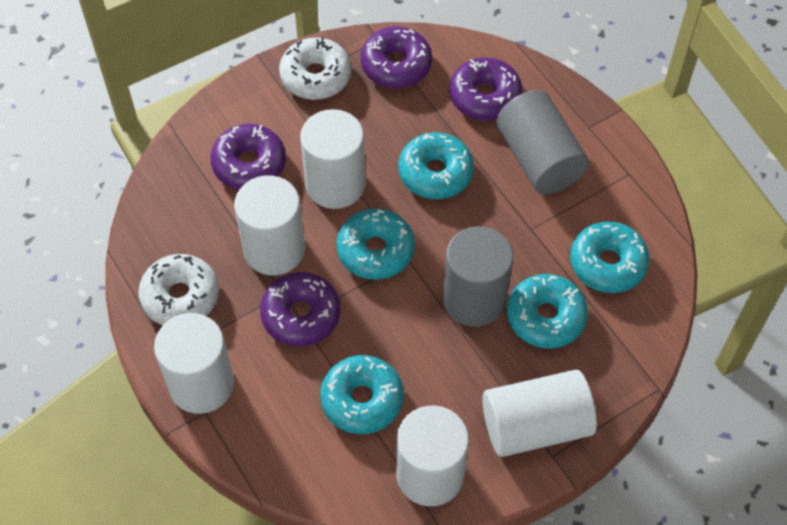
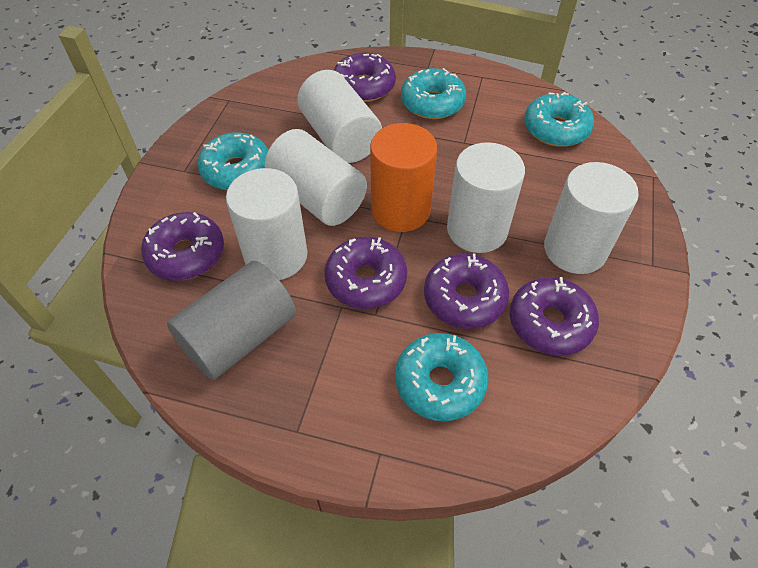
grey cylinder: [443,226,513,327] [496,90,589,194] = 2 -> [167,261,296,380] = 1
orange cylinder: none = 0 -> [370,123,437,232] = 1
purple donut: [210,124,286,190] [260,272,341,347] [361,27,432,88] [449,57,522,121] = 4 -> [141,212,224,281] [324,237,407,309] [334,53,396,102] [424,253,509,329] [510,277,599,356] = 5
turquoise donut: [320,355,404,434] [337,209,415,280] [399,132,474,199] [507,274,588,349] [570,221,649,293] = 5 -> [197,132,268,190] [395,333,488,421] [401,68,466,119] [524,92,594,147] = 4
white donut: [138,254,219,325] [279,37,351,100] = 2 -> none = 0

